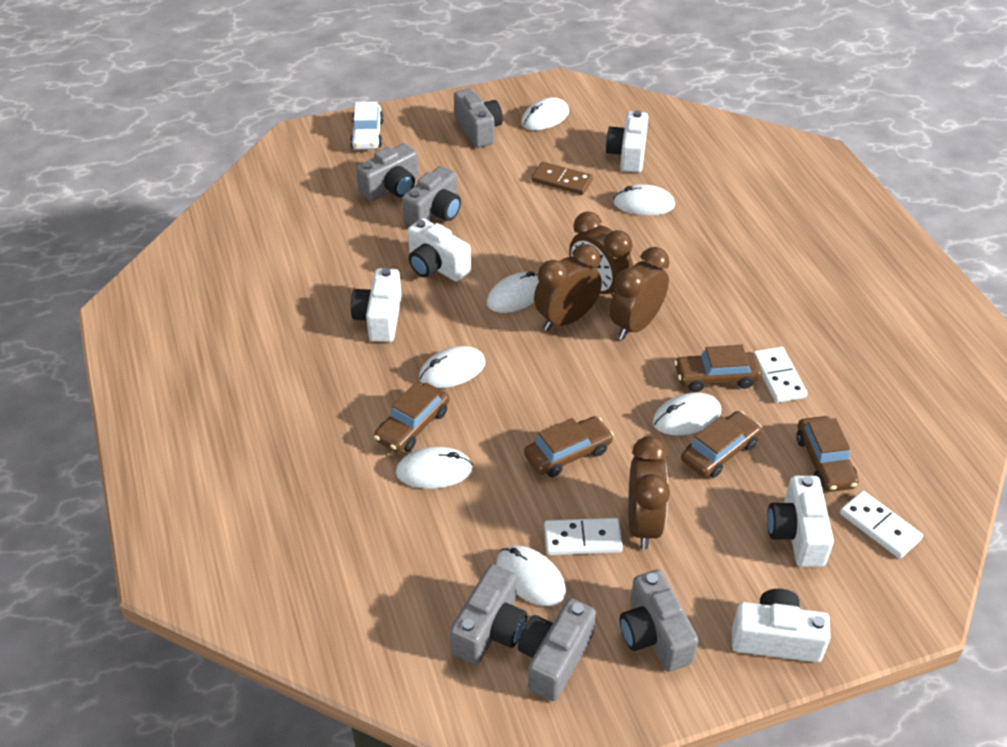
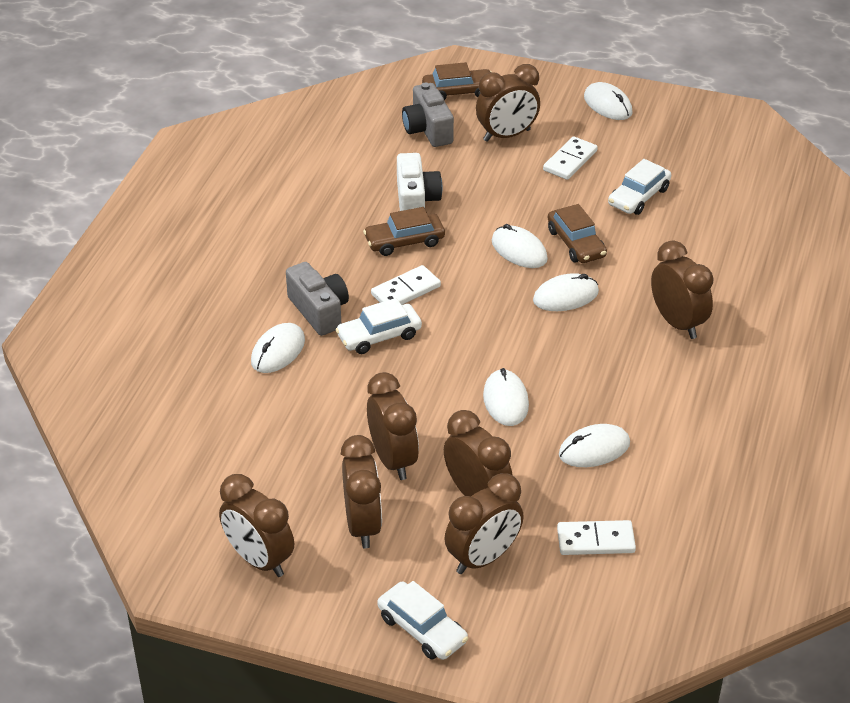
brown car: [374,382,449,453] [524,416,614,477] [674,345,762,392] [681,411,761,478] [796,416,859,492] = 5 -> [363,207,445,256] [422,62,492,100] [548,204,607,263] = 3
brown clock: [534,244,602,331] [569,211,633,297] [610,247,669,340] [628,436,670,549] = 4 -> [219,474,294,577] [341,435,382,548] [367,372,419,480] [444,410,513,496] [444,473,524,574] [476,64,540,142] [651,240,714,339] = 7
brown domino: [531,162,593,195] = 1 -> none = 0
grey camera: [356,143,419,201] [402,166,461,226] [450,564,527,665] [454,88,503,148] [518,598,596,701] [620,570,699,671] = 6 -> [286,262,349,336] [402,83,454,147] = 2
white camera: [351,268,402,342] [408,218,471,282] [606,110,648,173] [732,589,831,662] [767,476,834,567] = 5 -> [397,153,443,211] = 1
white car: [350,102,384,149] = 1 -> [335,298,422,354] [377,581,468,660] [608,159,671,215] = 3
white mouse: [396,447,473,489] [419,346,486,388] [487,271,539,313] [496,545,566,606] [521,97,569,130] [613,184,675,216] [653,393,721,435] = 7 -> [251,323,305,373] [483,368,529,426] [492,224,548,268] [533,273,599,311] [559,424,630,467] [584,82,633,120] = 6

